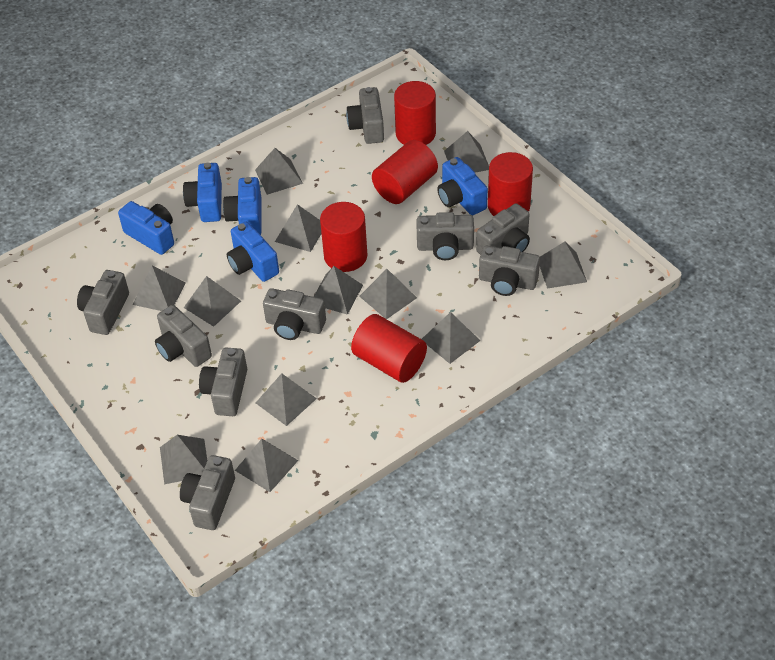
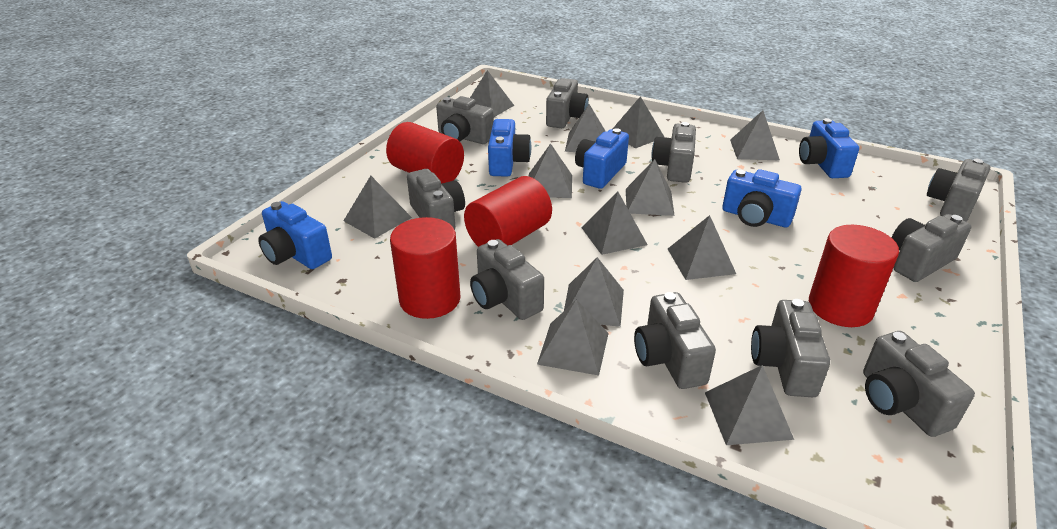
grey camera: [77,270,129,335] [155,305,212,367] [180,455,235,530] [199,348,247,416] [263,288,326,340] [346,87,384,144] [416,212,474,260] [476,203,530,255] [479,246,540,296] = 9 -> [407,169,465,230] [436,96,494,144] [470,239,544,320] [546,78,589,128] [634,292,716,389] [651,122,696,183] [751,299,830,397] [863,331,975,437] [891,214,972,282] [927,159,990,222] = 10
red cylinder: [320,202,367,272] [351,314,427,383] [372,140,438,204] [394,81,436,145] [488,152,533,216] = 5 -> [386,122,464,184] [390,217,460,319] [464,176,552,247] [809,225,899,327] = 4

